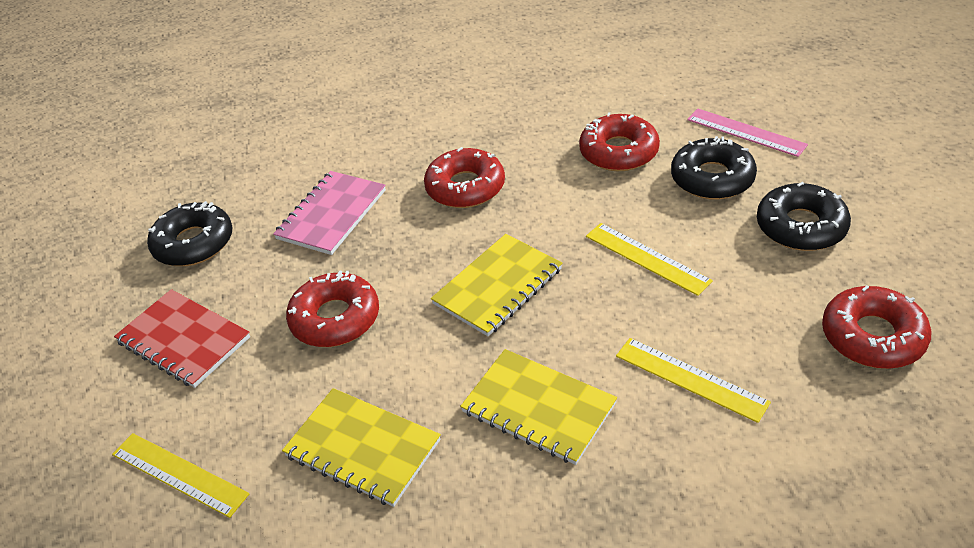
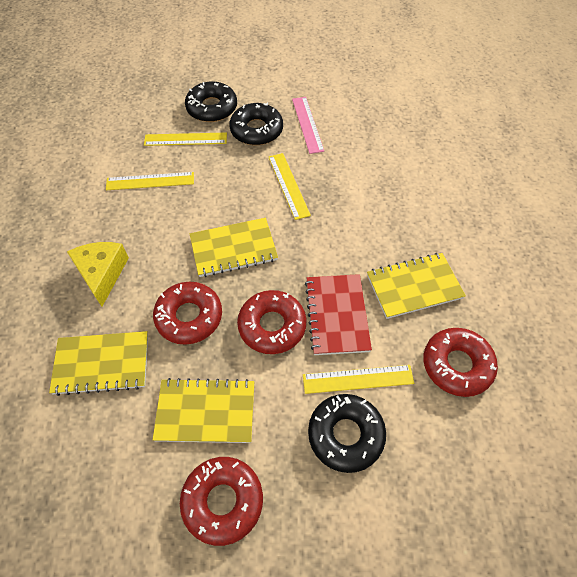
pink notebook: [273,171,386,255] = 1 -> none = 0
yellow cheese: none = 0 -> [67,242,129,307] = 1
yellow notebook: [282,388,441,507] [431,234,562,336] [460,349,617,465] = 3 -> [49,331,148,396] [153,378,254,443] [190,218,278,277] [367,253,466,319] = 4
yellow ruler: [112,433,250,518] [586,223,713,296] [616,338,771,423] = 3 -> [106,172,194,190] [144,132,227,146] [268,153,311,220] [303,365,414,394] = 4

